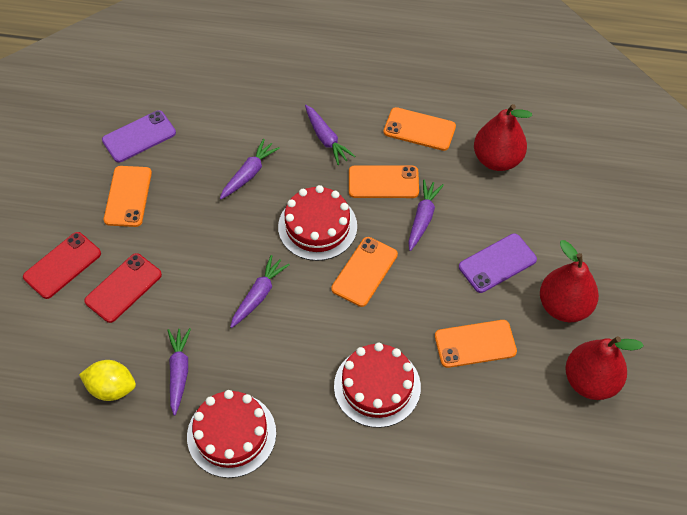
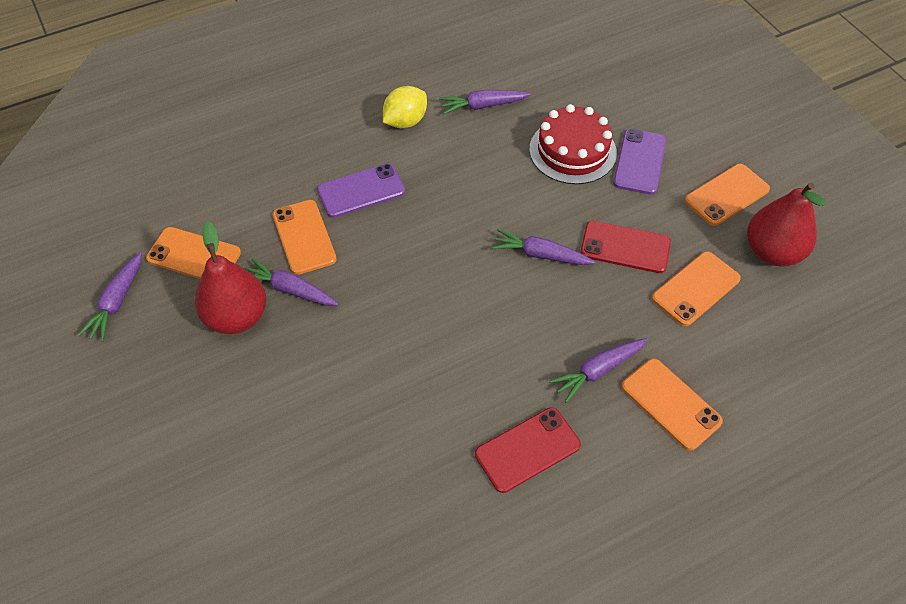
red cake: [187,390,276,478] [278,185,357,261] [334,343,421,428] = 3 -> [529,104,617,184] = 1
red pear: [474,104,532,171] [540,240,599,322] [565,336,644,400] = 3 -> [195,221,266,334] [747,182,826,266] = 2

